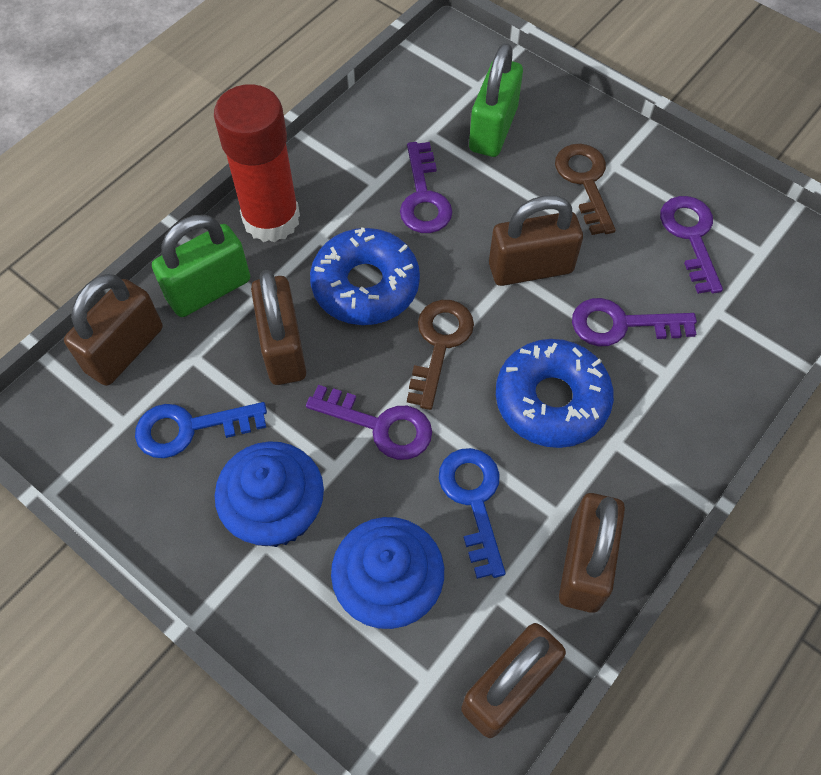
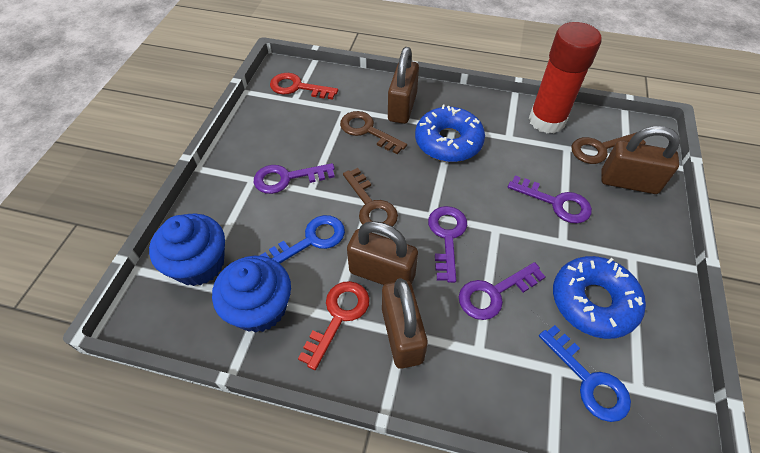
brown key: [407,300,474,410] [555,144,616,235] = 2 -> [340,111,407,154] [343,168,398,227] [571,132,646,164] = 3
brown padlock: [64,274,163,386] [251,270,306,385] [461,623,566,738] [489,195,583,286] [559,493,625,613] = 5 -> [347,221,418,285] [382,278,428,369] [388,47,419,124] [601,126,680,194] = 4
green padlock: [152,215,250,317] [469,43,523,157] = 2 -> none = 0
red key: none = 0 -> [270,73,338,100] [298,281,370,370] = 2

